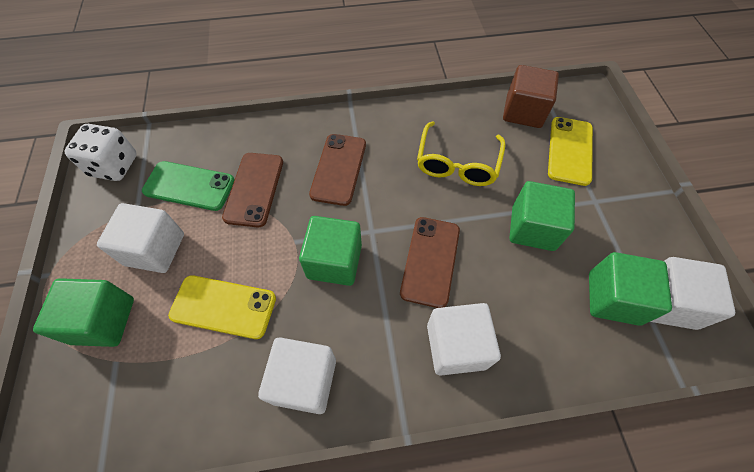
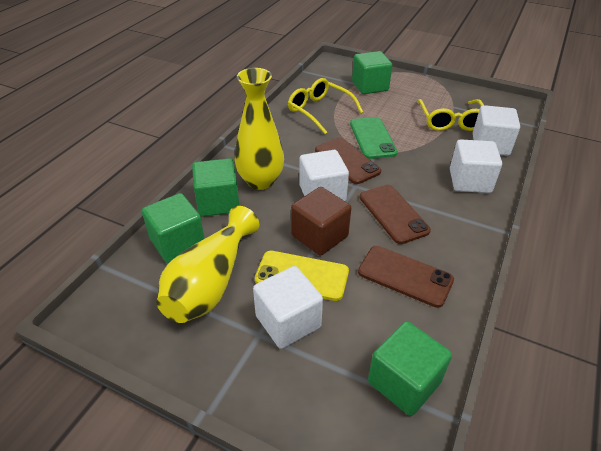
white dice: [64,124,137,181] = 1 -> none = 0
yellow glasses: [417,121,505,186] = 1 -> [288,78,363,134] [417,99,484,131] = 2
yellow phone: [168,275,276,339] [548,117,593,186] = 2 -> [255,251,349,301] = 1
yellow vase: none = 0 -> [157,206,259,323] [235,68,284,190] = 2

